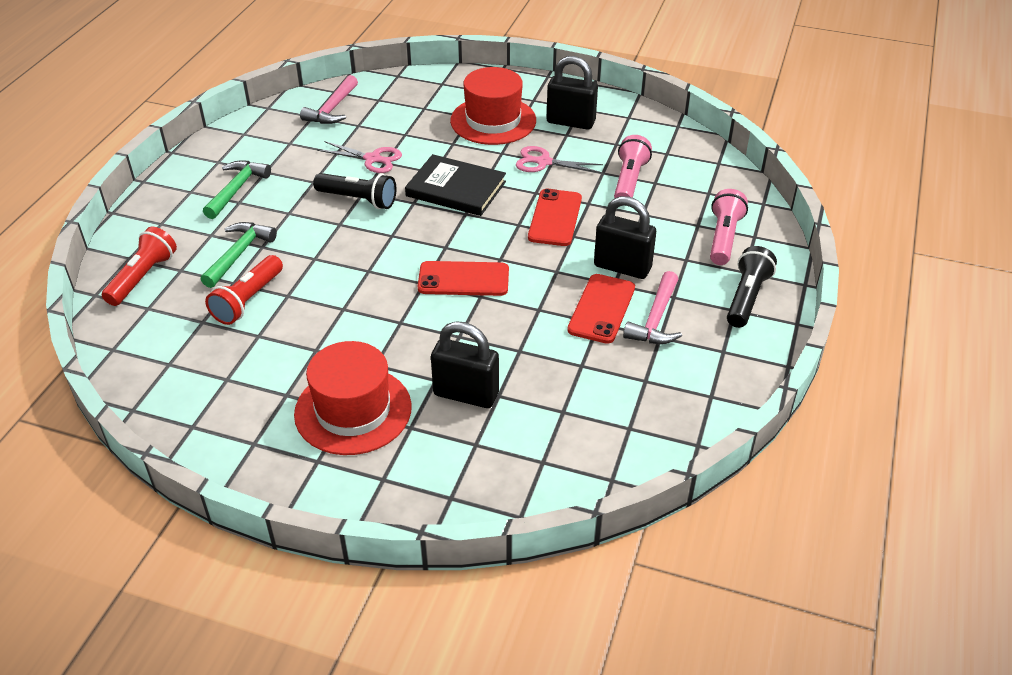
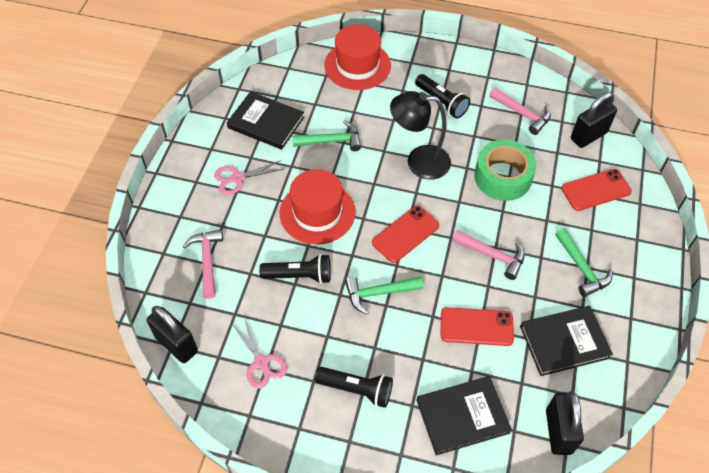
black book: [405,154,506,216] = 1 -> [227,91,304,150] [417,376,512,455] [520,306,613,376] = 3
black flashlight: [313,173,396,209] [727,246,777,328] = 2 -> [259,254,331,284] [315,367,393,408] [415,74,470,119] = 3
black lamp: none = 0 -> [390,91,451,180] = 1
green hammer: [200,222,277,288] [203,161,271,219] = 2 -> [292,120,361,151] [345,276,423,314] [555,228,613,297] = 3
green tape: none = 0 -> [475,140,537,201] = 1
pink flashlight: [614,135,652,198] [710,189,748,265] = 2 -> none = 0
pink hammer: [300,75,358,124] [623,271,682,344] = 2 -> [183,229,223,299] [452,230,525,280] [489,88,551,135] = 3
red flashlight: [102,227,177,306] [205,255,283,325] = 2 -> none = 0

